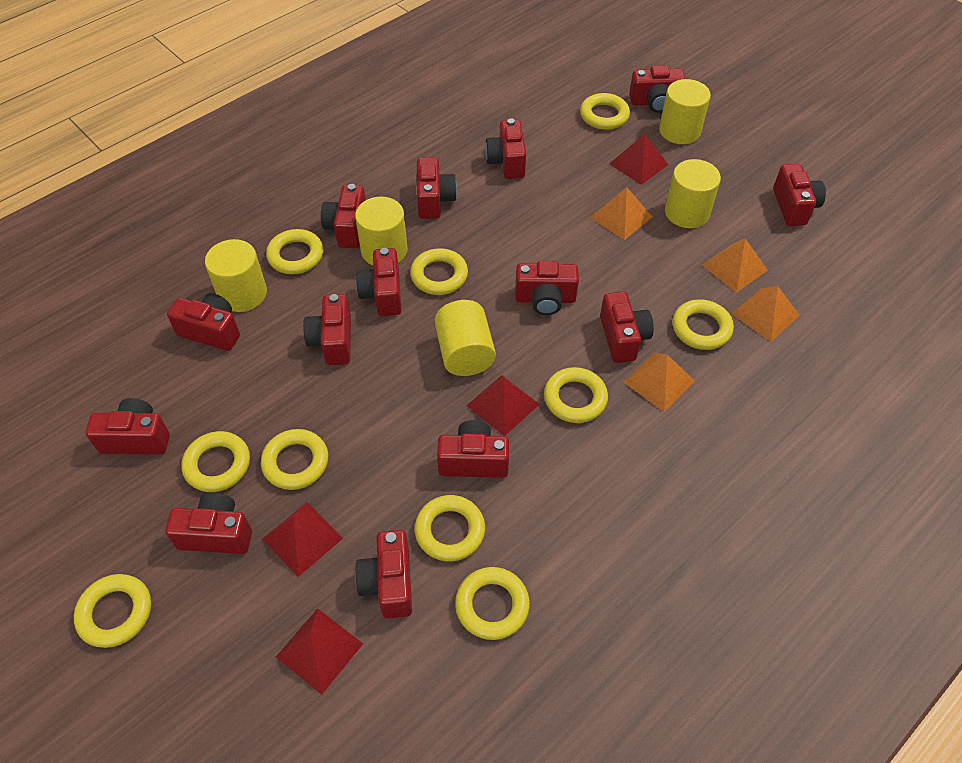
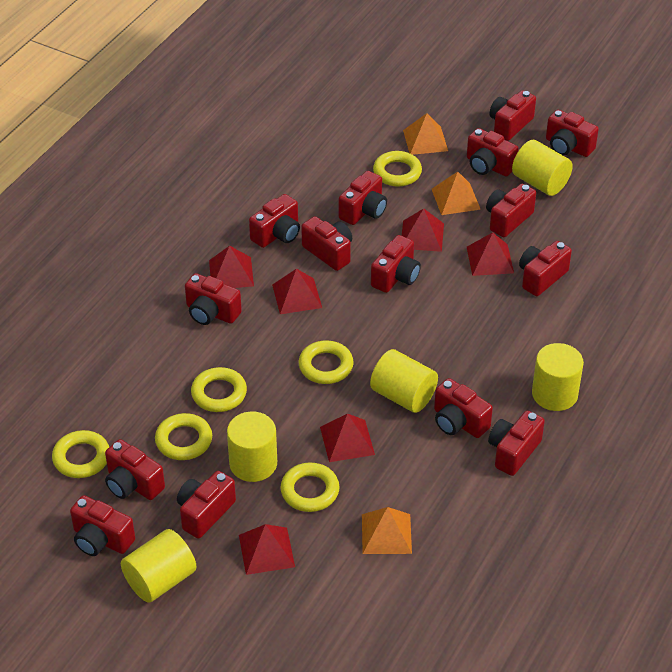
orange pyramid: [590,187,652,240] [624,353,695,412] [702,238,768,293] [731,286,800,341] = 4 -> [362,507,412,554] [403,113,448,155] [432,172,481,215] = 3
red camera: [85,398,170,454] [165,492,252,554] [167,293,240,351] [303,294,351,365] [321,184,366,248] [355,530,412,618] [356,248,401,316] [417,157,457,219] [437,420,509,478] [485,118,526,179] [515,261,579,315] [600,292,654,363] [629,65,686,113] [773,164,826,226] = 14 -> [70,495,135,556] [105,439,165,500] [177,471,236,539] [185,273,242,325] [249,194,300,248] [301,216,352,271] [339,171,387,225] [371,235,421,293] [434,378,493,438] [467,128,519,177] [486,184,536,237] [488,410,545,476] [490,90,536,141] [519,241,572,296] [546,110,599,157] = 15
red pyramid: [263,502,343,577] [276,608,363,695] [466,375,540,436] [609,134,669,185] = 4 -> [209,246,254,288] [239,524,295,575] [272,269,322,314] [320,414,375,462] [402,208,444,252] [467,232,514,276] = 6
yellow ring: [74,574,151,648] [182,431,250,492] [261,429,328,490] [266,229,323,274] [410,248,468,295] [415,495,485,562] [455,567,530,640] [544,367,608,423] [580,93,630,130] [672,299,734,350] = 10 -> [52,430,109,478] [155,413,212,460] [191,367,247,412] [280,463,339,512] [299,340,354,384] [373,151,422,187] = 6

